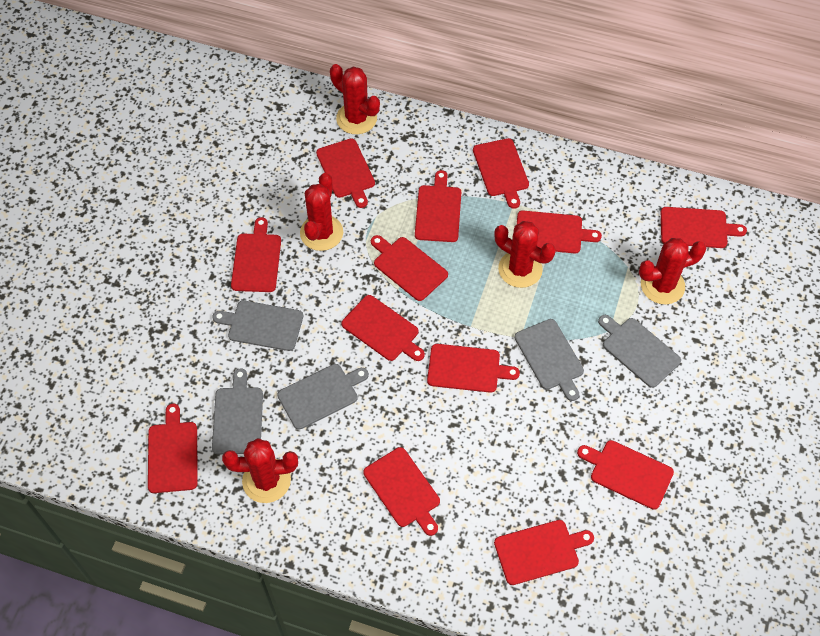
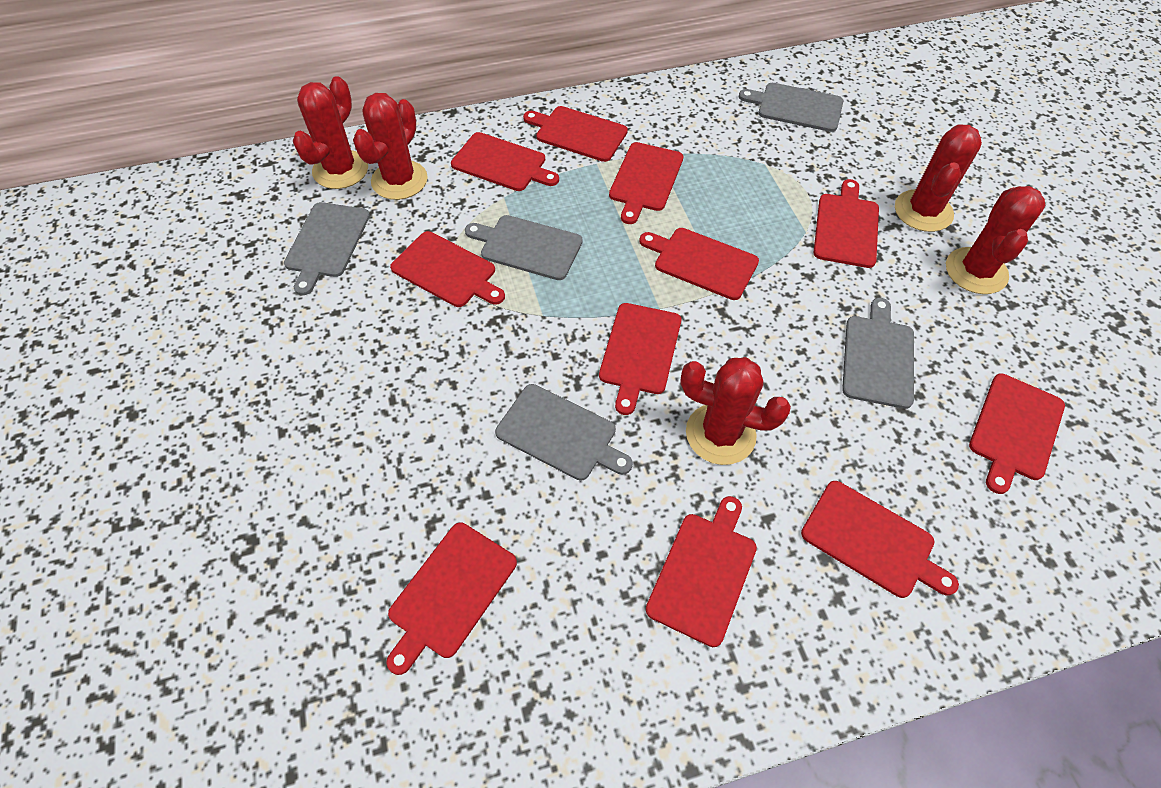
red cutting board: [148,404,198,493] [231,217,281,292] [316,138,375,208] [341,295,425,361] [363,447,440,536] [371,235,448,301] [415,170,461,242] [427,344,520,393] [473,138,529,209] [494,520,594,585] [517,211,602,253] [577,440,674,510] [661,207,747,248] = 13 -> [386,523,517,675] [390,231,505,307] [451,132,559,191] [523,106,628,162] [599,303,681,415] [609,142,683,224] [639,228,759,300] [646,496,757,647] [801,481,959,598] [814,179,879,268] [969,373,1065,494] = 11

